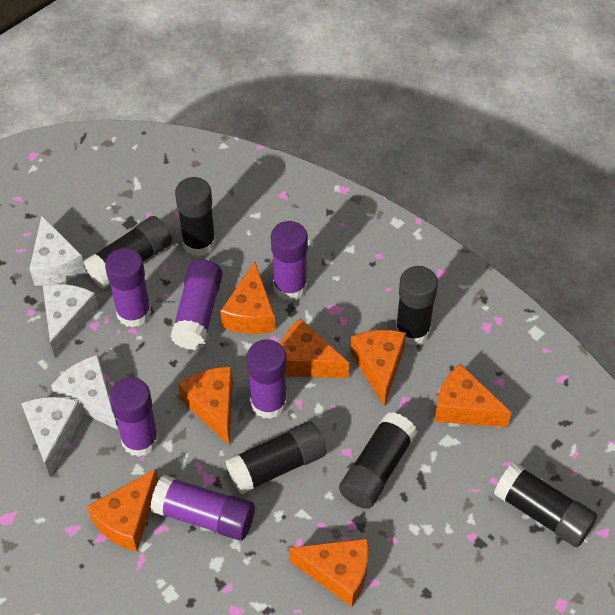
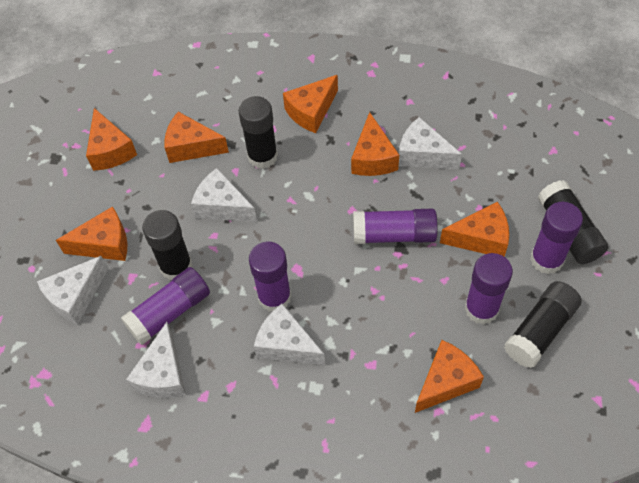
black glue stick: [84,216,172,289] [175,177,216,257] [225,421,326,495] [339,412,418,509] [395,266,438,345] [494,462,597,547] = 6 -> [142,210,193,280] [239,96,278,169] [504,281,582,368] [538,180,608,264] = 4
purple glue stick: [105,248,151,328] [110,377,159,457] [150,475,255,541] [170,259,222,350] [247,339,287,419] [271,221,308,300] = 6 -> [121,267,210,345] [249,242,291,312] [353,209,438,244] [465,253,513,325] [530,202,583,274] = 5
white cheese: [21,397,83,477] [30,215,86,286] [43,284,99,358] [51,355,118,430] = 4 -> [37,256,108,325] [126,322,186,398] [191,168,257,222] [254,304,325,365] [399,117,462,169] = 5

